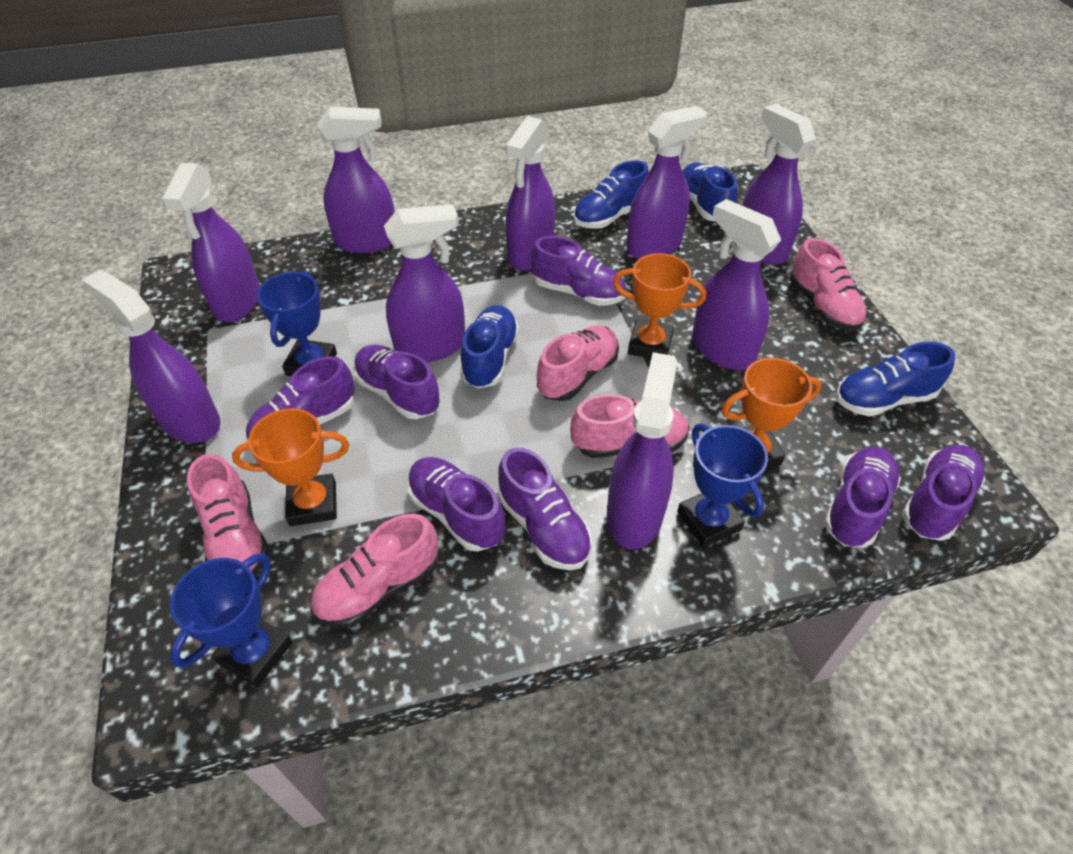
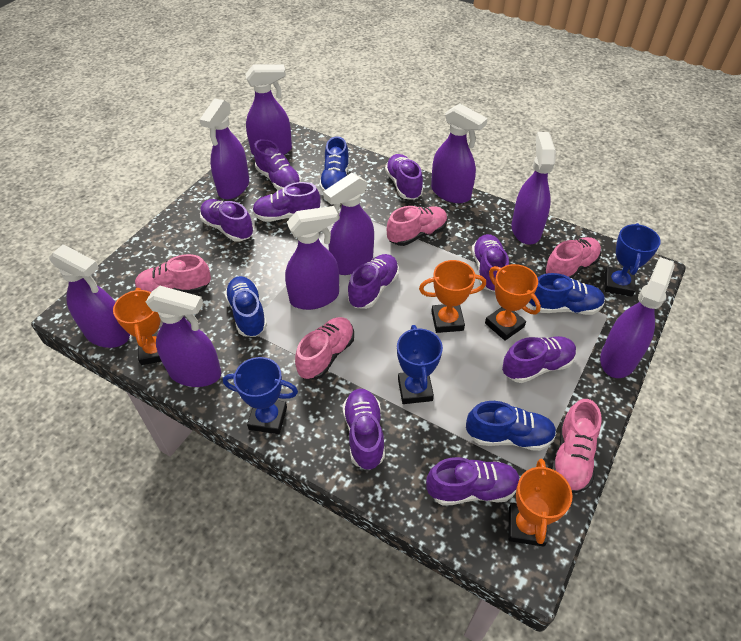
orange trophy: [232,408,349,526] [613,253,706,359] [722,358,822,468] = 3 -> [113,288,162,365] [419,260,486,333] [485,264,541,341] [508,459,572,547] = 4
purple shoe: [246,356,355,442] [353,345,440,419] [407,457,505,551] [498,448,592,570] [531,236,626,306] [824,447,901,547] [902,445,986,541] = 7 -> [200,199,253,242] [252,182,320,222] [254,139,301,190] [343,389,385,470] [348,254,399,309] [385,154,423,200] [426,457,520,506] [472,234,509,292] [502,336,577,383] = 9

